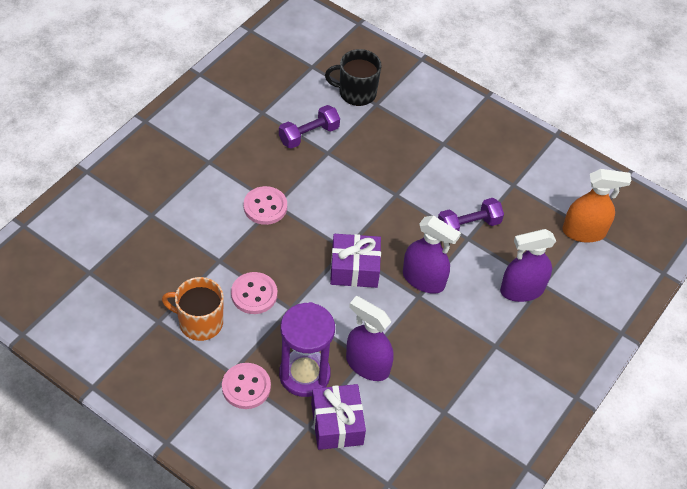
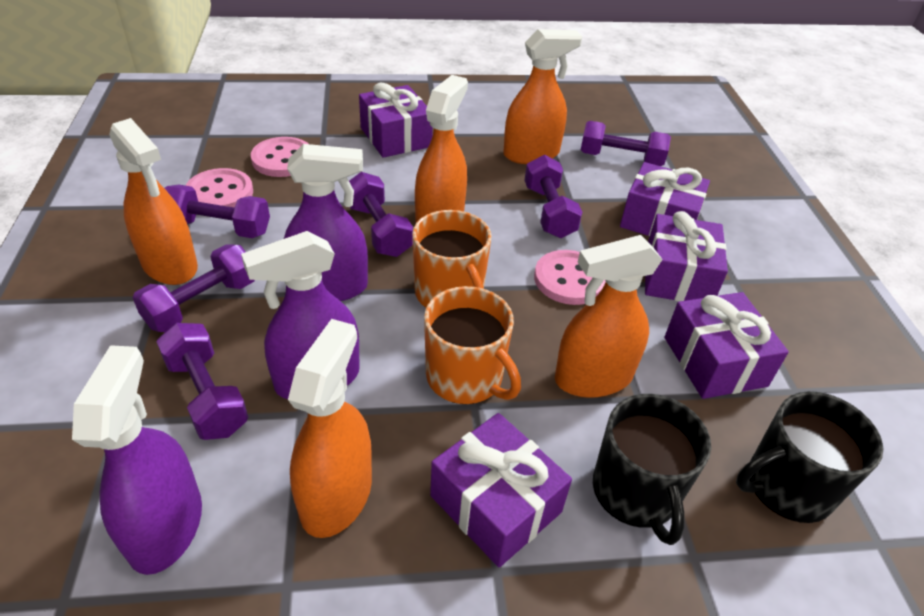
black mug: [325,49,381,106] = 1 -> [593,394,711,545] [736,391,883,523] = 2
orange mug: [162,277,224,341] = 1 -> [412,210,491,308] [424,286,521,404] = 2
orange spray bottle: [563,169,631,242] = 1 -> [109,118,198,285] [288,319,372,538] [415,75,468,223] [503,29,582,164] [555,235,663,398] = 5
purple dumbbell: [279,105,340,149] [438,198,504,231] = 2 -> [132,244,255,332] [156,323,248,440] [164,185,270,238] [349,172,413,257] [524,155,582,238] [581,121,671,166] = 6
purple gift: [311,384,366,450] [330,234,381,288] = 2 -> [359,83,433,158] [430,413,572,568] [620,162,710,237] [645,211,728,302] [664,292,789,399] = 5
purple hourglass: [279,302,335,397] = 1 -> none = 0

